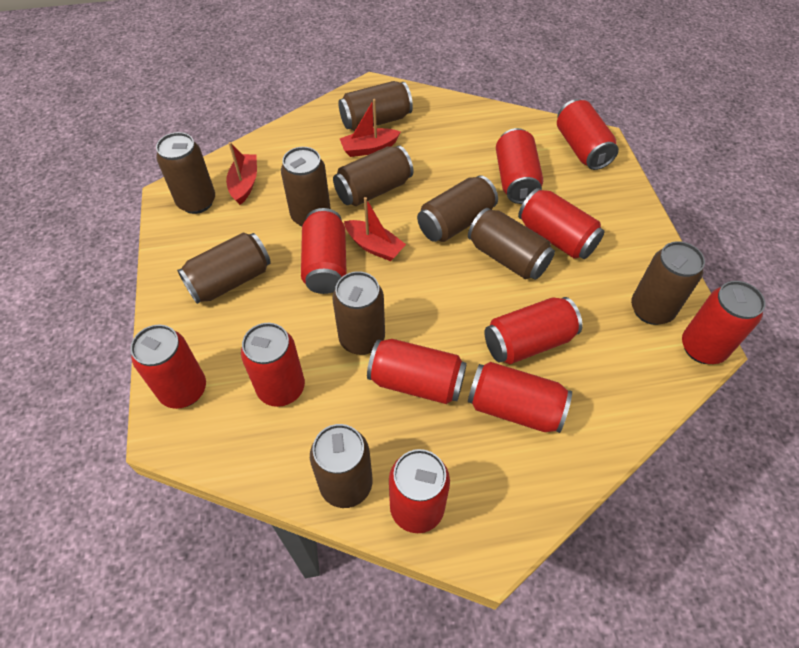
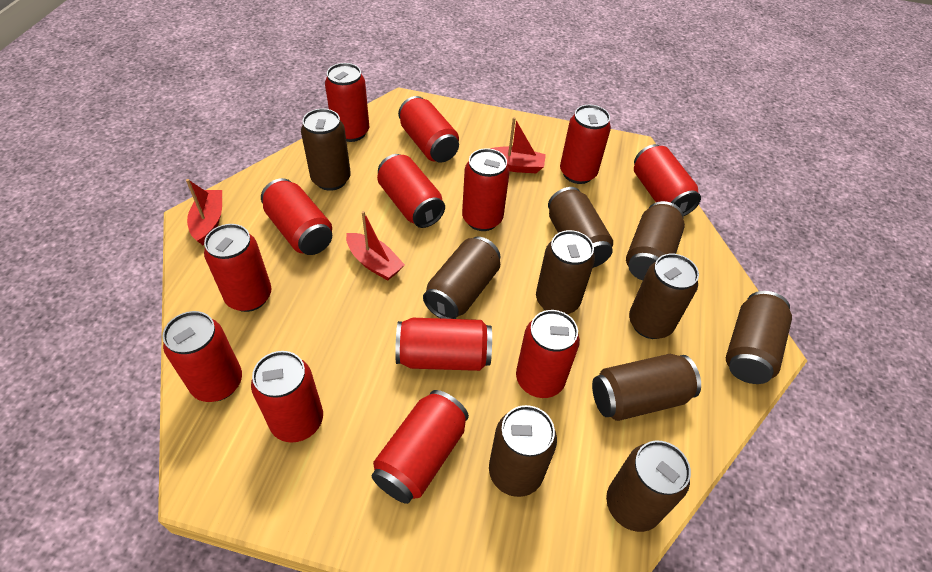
red can: [130,324,206,409] [241,323,305,407] [301,208,347,294] [367,339,467,404] [389,449,450,533] [468,362,572,433] [484,297,583,364] [496,128,543,204] [518,188,604,259] [557,99,619,170] [682,281,765,364] = 11 -> [163,311,242,402] [204,224,271,312] [251,351,323,443] [261,178,332,255] [325,63,369,142] [372,390,469,504] [377,154,445,228] [395,318,492,371] [398,96,459,163] [462,148,509,231] [516,310,580,398] [560,105,611,184] [634,144,701,216] = 13

